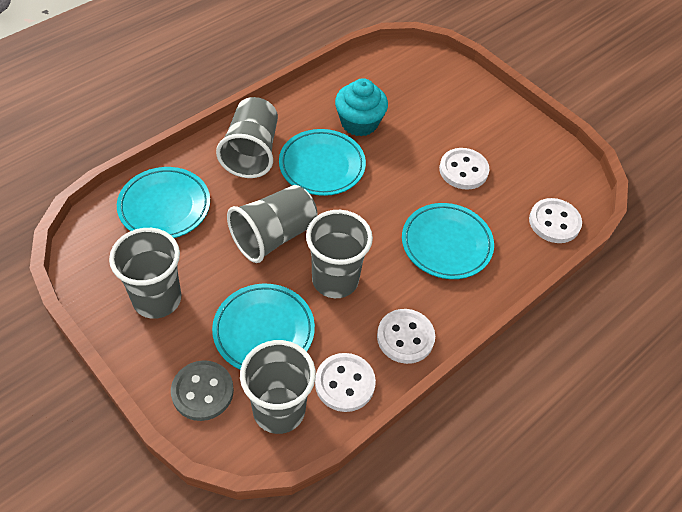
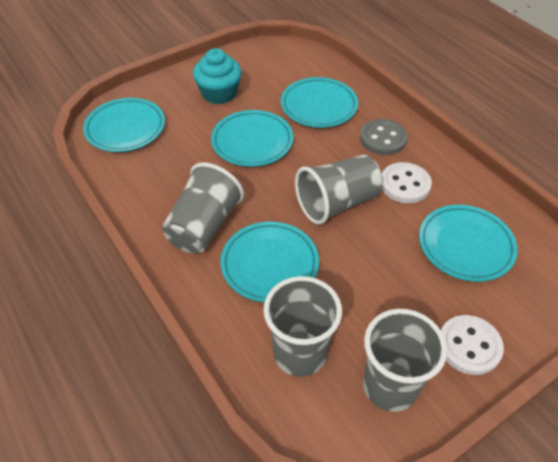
grey cup: [109,228,181,319] [216,97,278,178] [227,185,317,263] [240,340,316,434] [306,210,373,298] = 5 -> [162,163,244,253] [263,276,342,377] [295,155,383,225] [363,309,447,412] = 4
turquoise plate: [117,167,210,238] [212,284,315,369] [279,129,366,196] [402,203,494,279] = 4 -> [83,98,165,152] [211,110,293,167] [220,222,319,302] [281,77,358,128] [419,205,518,282] = 5
white button: [315,353,376,412] [377,309,435,364] [439,148,489,190] [529,198,582,243] = 4 -> [382,162,432,203] [441,315,504,375] = 2

